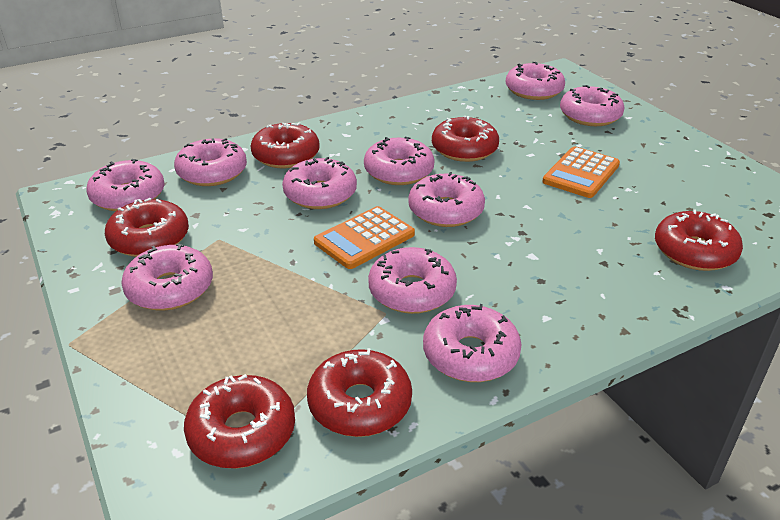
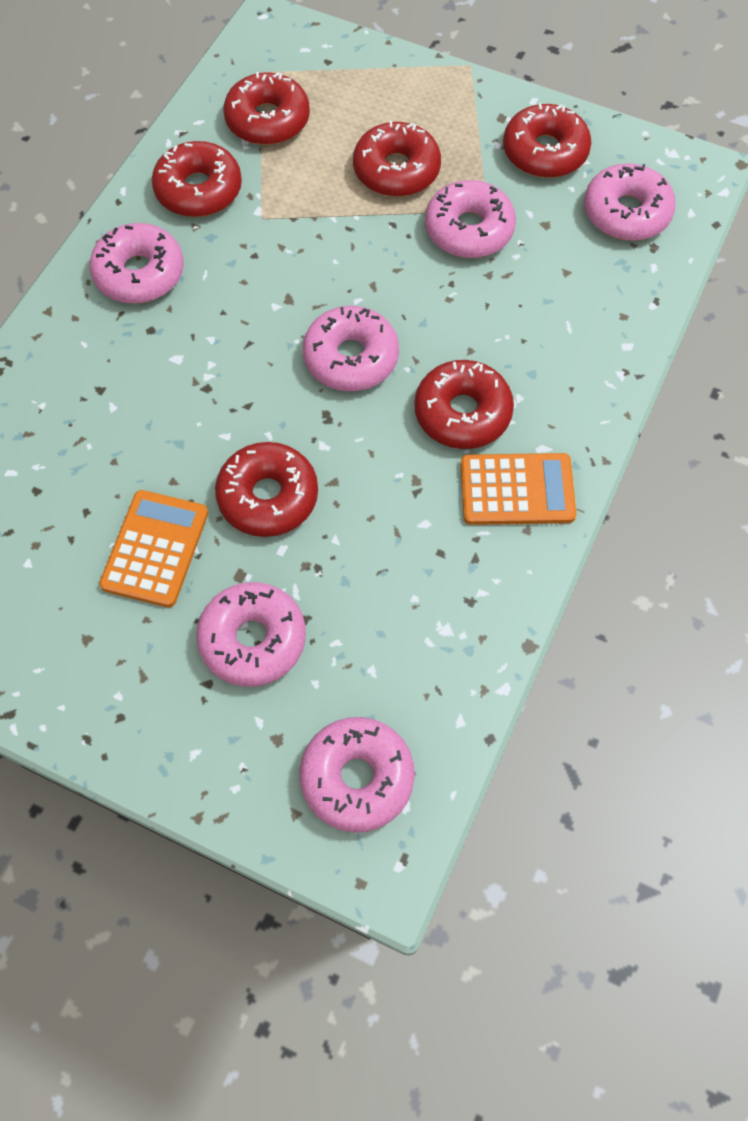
pink donut: [86,159,165,211] [121,244,213,311] [174,138,247,186] [282,157,357,209] [364,137,435,185] [368,247,457,314] [408,172,485,227] [423,304,522,382] [506,62,565,100] [560,85,625,126] = 10 -> [90,223,184,304] [196,582,306,687] [300,717,415,832] [303,306,399,391] [425,180,516,258] [584,163,676,241] = 6

